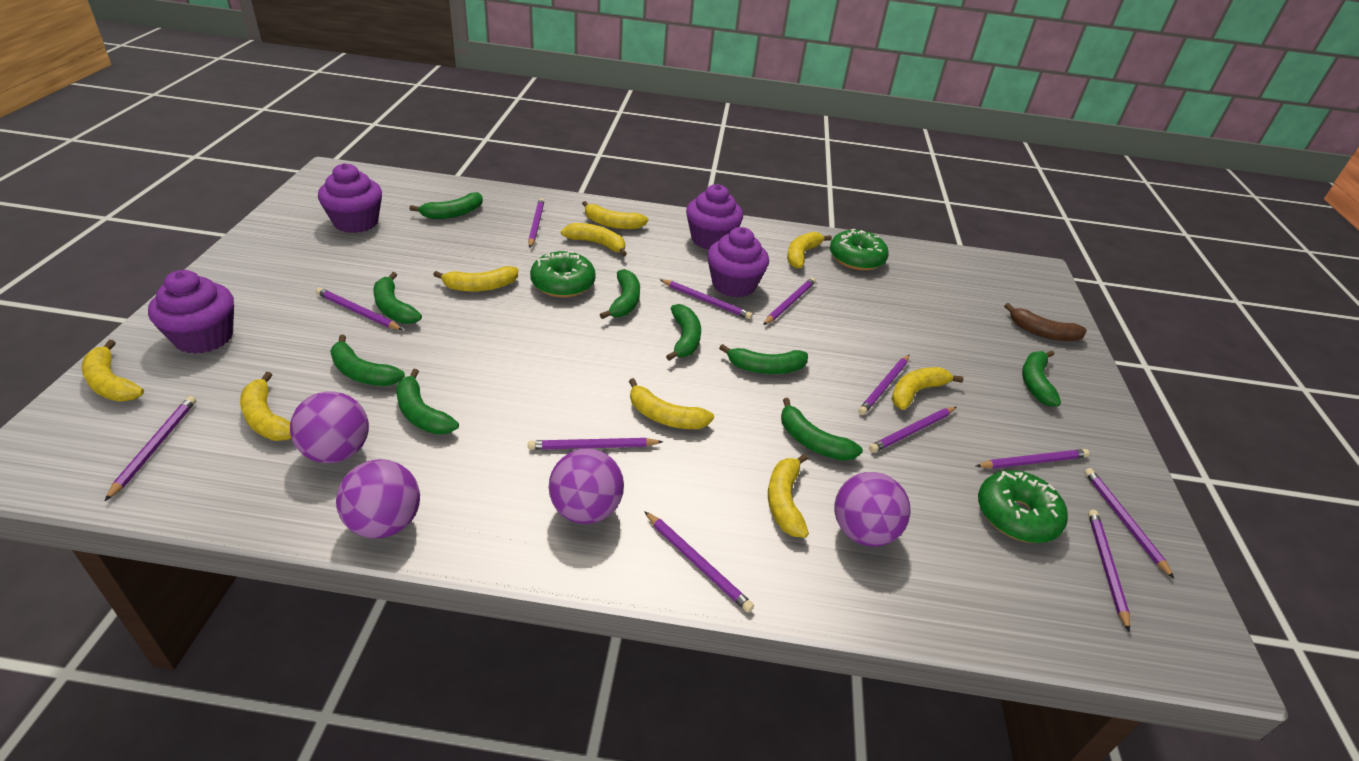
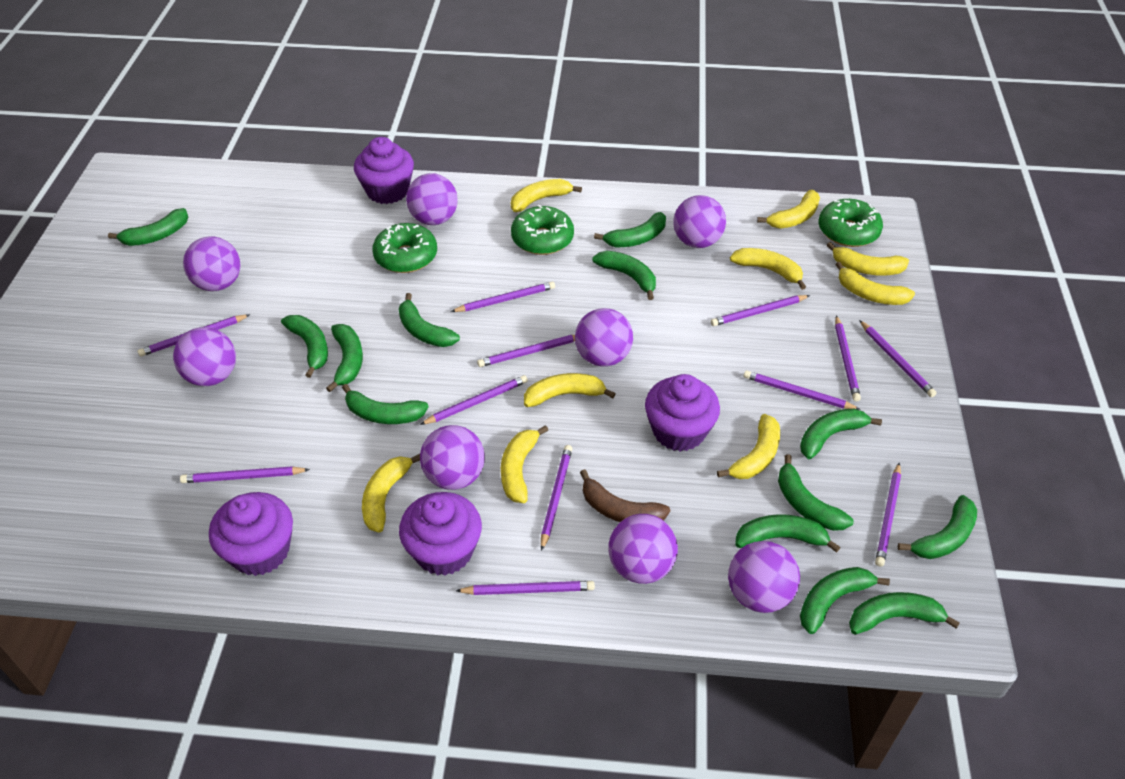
green banana: [330,335,405,386] [374,272,422,324] [396,369,459,435] [410,192,483,219] [600,269,640,319] [666,304,701,361] [719,344,808,374] [781,398,863,461] [1022,350,1061,406] = 9 -> [108,208,188,246] [281,315,328,378] [326,324,363,392] [342,384,429,424] [398,293,460,347] [592,251,656,300] [594,212,666,247] [735,514,841,553] [778,454,854,531] [800,409,882,459] [800,567,890,634] [849,592,960,635] [898,495,977,559] = 13
purple ball: [290,392,369,463] [336,459,420,538] [549,449,624,524] [834,472,910,547] = 4 -> [173,327,236,386] [183,236,240,291] [406,173,458,225] [420,425,485,490] [575,308,633,367] [609,514,678,584] [673,195,726,248] [728,541,800,613] = 8

